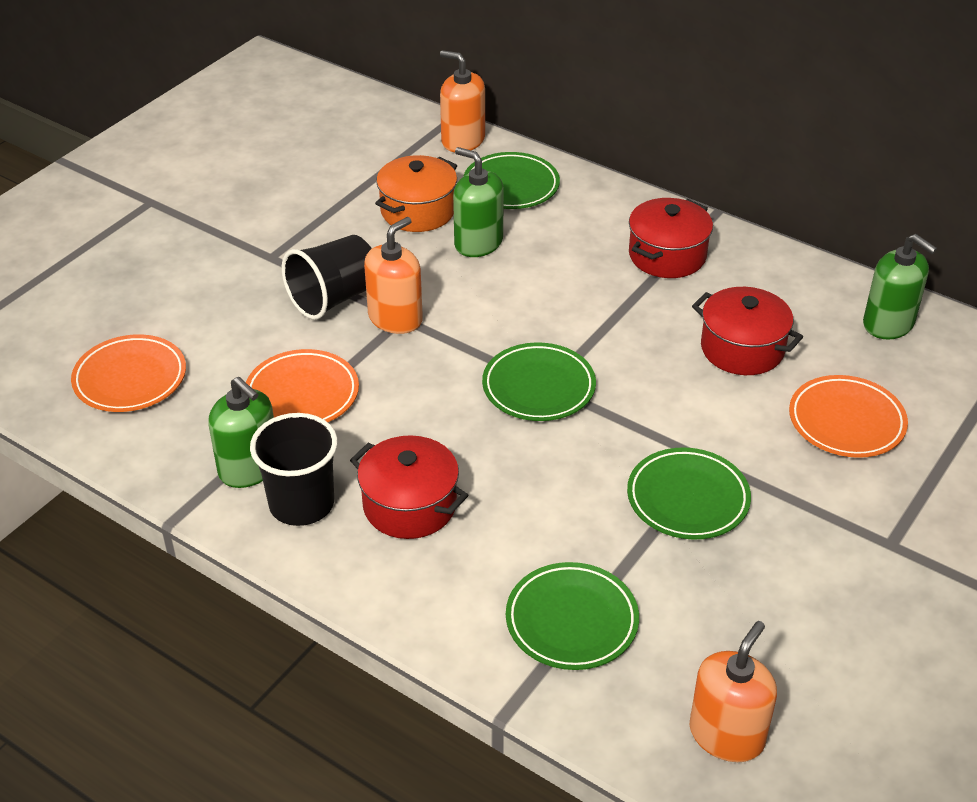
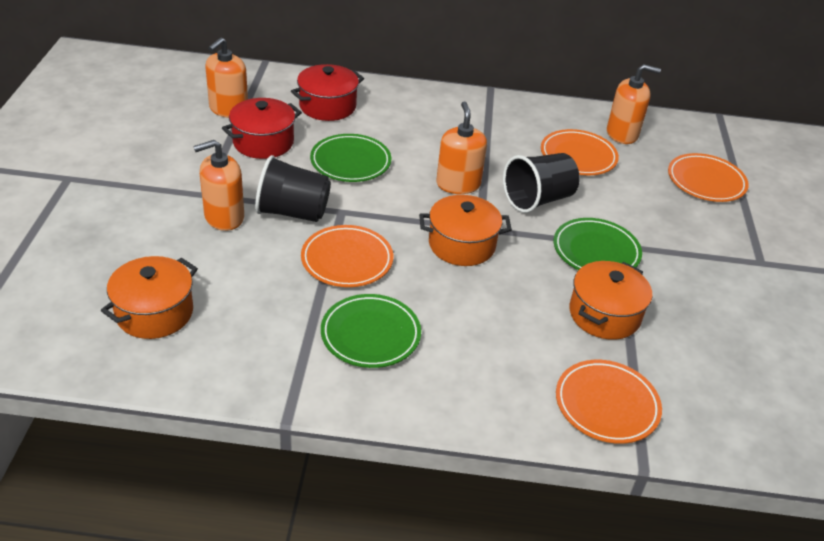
green plate: [463,152,560,209] [482,342,596,421] [506,562,639,670] [627,448,751,540] = 4 -> [310,134,391,182] [321,294,421,368] [554,218,642,270] = 3
green soap dispenser: [208,377,274,488] [453,147,504,257] [863,234,937,339] = 3 -> none = 0
orange plate: [71,334,186,412] [246,349,359,422] [789,375,908,458] = 3 -> [301,225,393,287] [541,129,619,175] [556,360,662,444] [668,153,749,202] = 4
orange pot: [375,155,457,232] = 1 -> [101,256,198,339] [419,195,512,266] [569,261,652,340] = 3
orange soap dispenser: [364,217,423,334] [440,50,485,152] [690,621,777,762] = 3 -> [193,140,244,231] [205,37,248,118] [436,101,487,194] [607,64,661,144] = 4
red pot: [350,435,468,539] [629,198,713,278] [692,287,803,375] = 3 -> [222,98,302,159] [291,64,364,121] = 2

